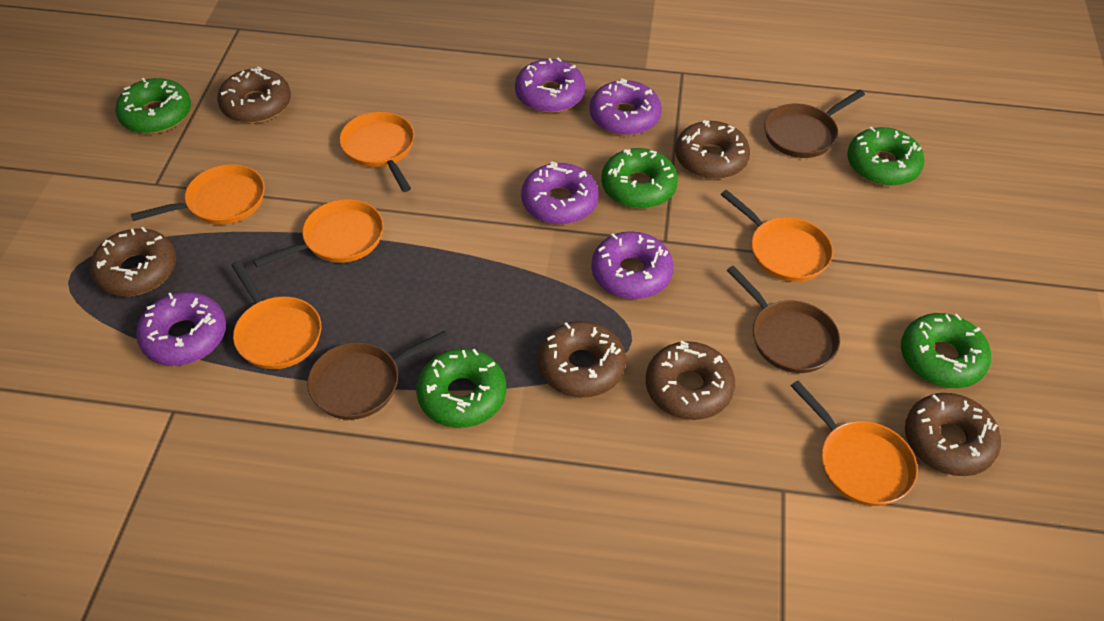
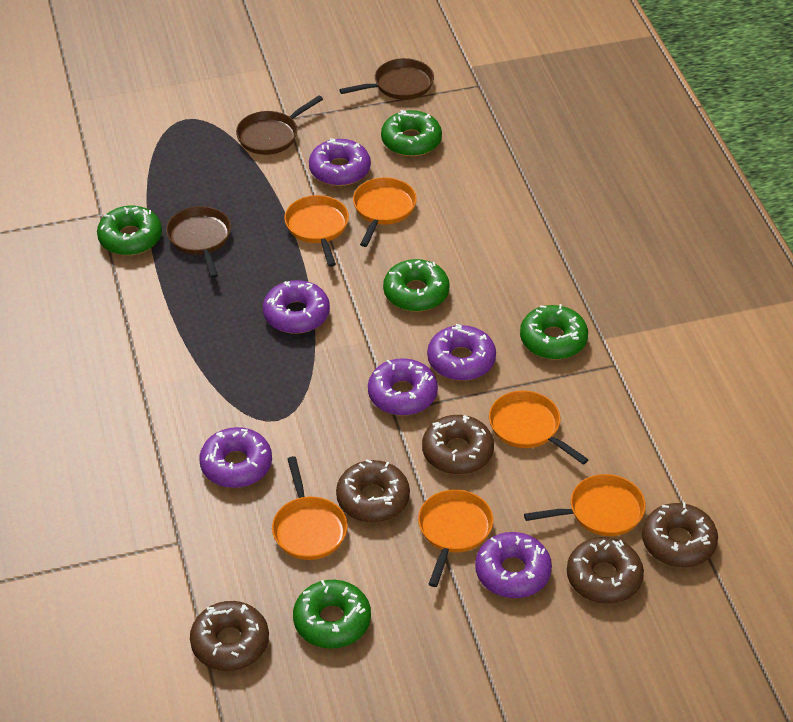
brown donut: [90,227,176,296] [217,66,291,123] [538,321,626,397] [646,341,735,420] [675,120,750,179] [905,393,1001,476] = 6 -> [190,601,269,671] [336,459,410,523] [422,415,494,475] [567,537,644,604] [642,502,718,567] = 5
purple donut: [136,292,226,366] [515,58,586,113] [521,161,599,225] [590,78,662,136] [591,231,673,299] = 5 -> [199,427,272,488] [263,280,330,334] [309,138,371,186] [368,358,438,416] [427,324,496,381] [475,532,552,598] = 6

